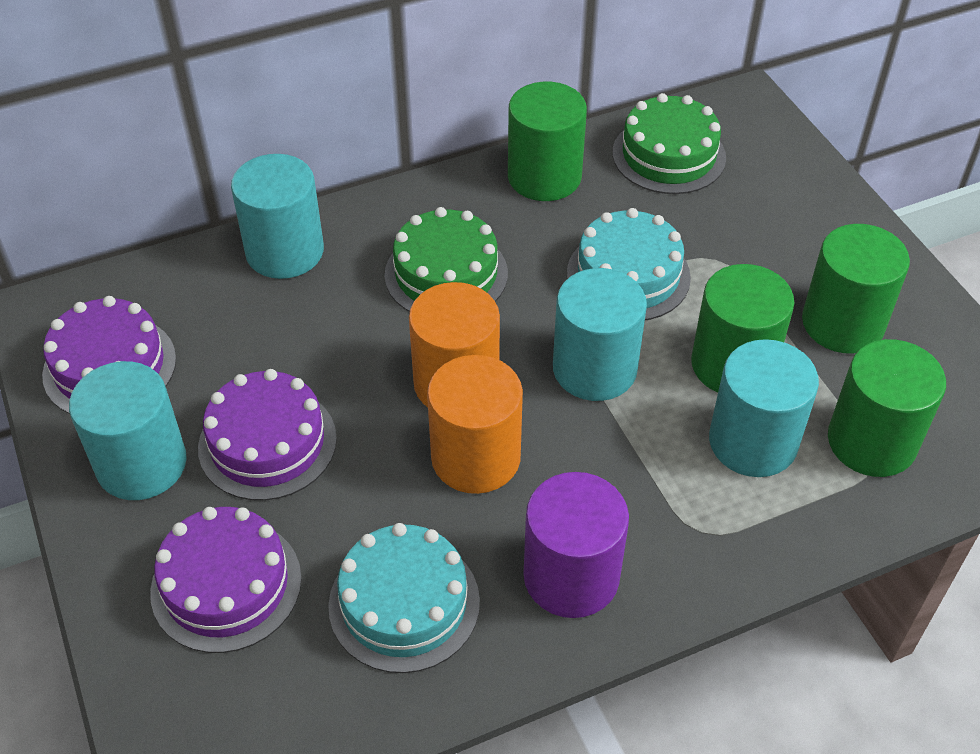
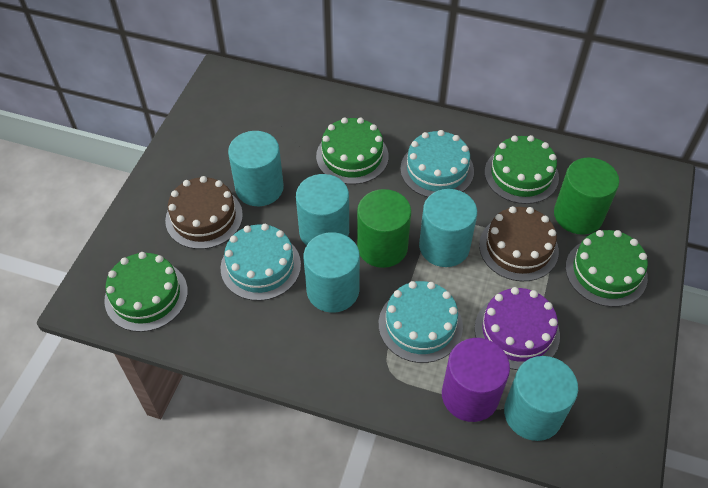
brown cake: none = 0 -> [165,176,243,249] [479,206,559,281] = 2
green cake: [385,207,508,312] [613,93,726,194] = 2 -> [104,252,188,332] [316,117,389,184] [485,135,559,204] [566,230,648,307] = 4
green cylinder: [508,82,587,201] [691,264,794,392] [802,224,910,354] [828,339,946,477] = 4 -> [357,189,411,268] [554,158,619,235] = 2
orange cylinder: [409,282,500,407] [427,355,523,494] = 2 -> none = 0
purple cake: [42,296,176,414] [150,507,302,653] [198,369,337,501] = 3 -> [475,287,560,370] = 1
turquoise cake: [328,523,480,673] [567,208,691,320] = 2 -> [220,224,301,301] [379,281,463,363] [400,130,474,197] = 3
turquoise cylinder: [69,361,187,500] [231,154,324,279] [553,268,647,401] [709,339,819,477] = 4 -> [228,131,284,206] [296,174,349,246] [304,232,360,313] [419,189,477,267] [504,356,578,441] = 5

